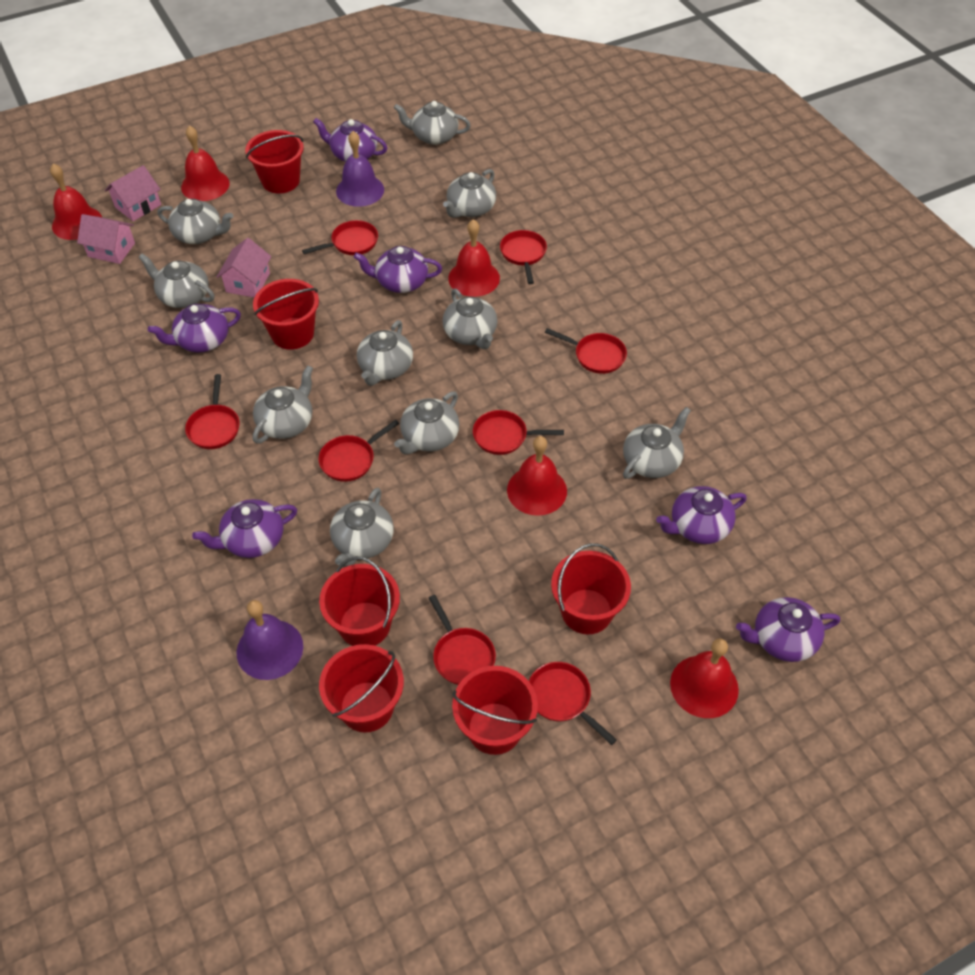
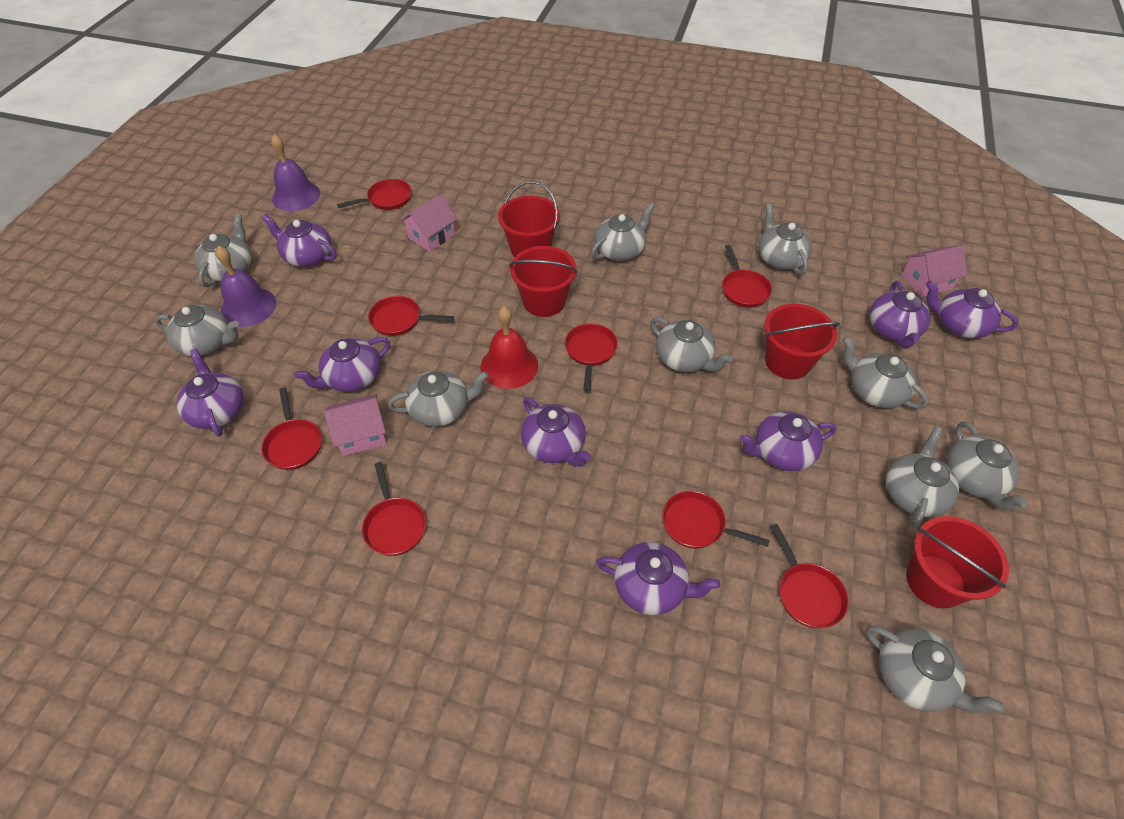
purple teapot: [148,304,241,353] [192,499,297,558] [313,118,387,162] [354,246,442,293] [656,486,747,544] [736,597,840,662] = 6 -> [177,349,244,437] [262,214,336,267] [294,337,390,392] [521,397,591,467] [596,542,721,615] [739,411,836,471] [870,281,931,349] [926,281,1019,338] = 8
red bell: [50,164,102,240] [181,126,230,201] [448,219,500,297] [507,436,567,516] [670,638,739,718] = 5 -> [481,306,538,389] = 1
red bucket: [245,130,304,194] [253,279,319,349] [319,557,400,646] [319,644,404,732] [452,666,538,755] [551,543,631,634] = 6 -> [498,181,560,257] [509,246,578,317] [764,304,840,380] [906,516,1009,609] = 4

